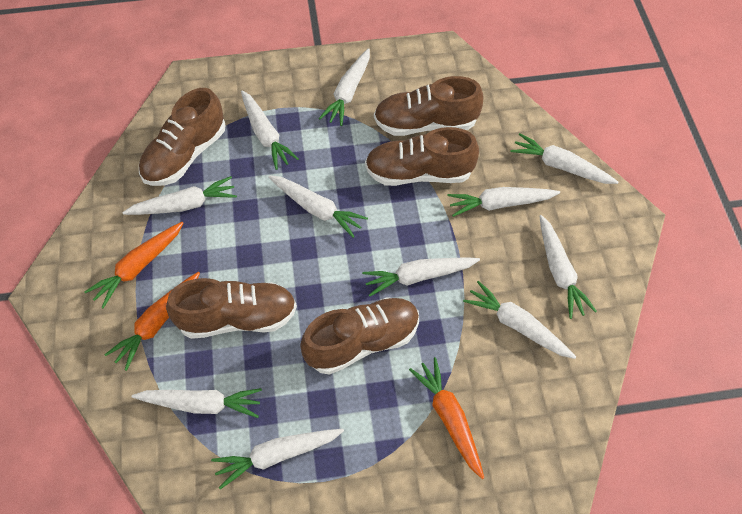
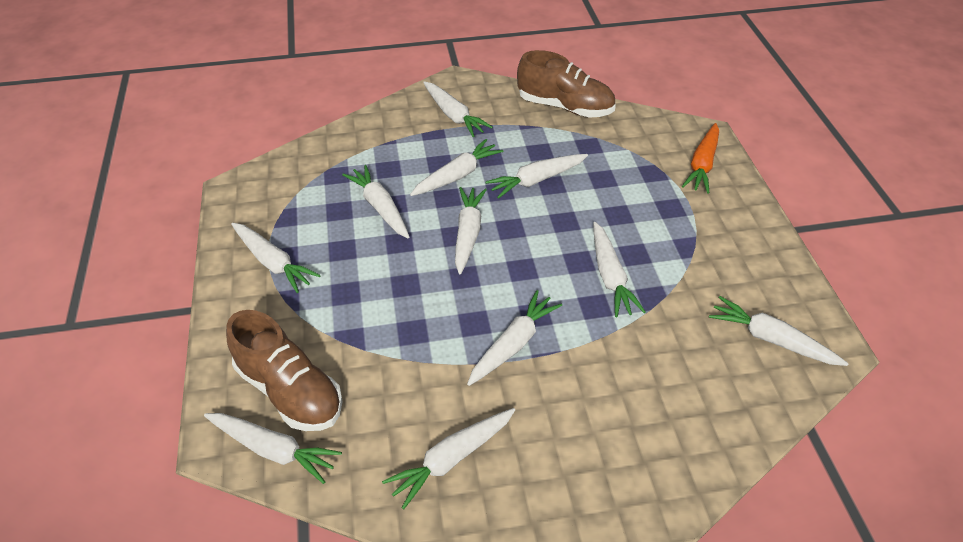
brown shoe: [139,88,226,186] [166,278,297,339] [300,297,419,375] [365,127,479,186] [374,76,484,136] = 5 -> [226,310,343,431] [517,50,616,118] = 2
orange carrot: [84,222,183,308] [104,272,200,371] [409,357,484,479] = 3 -> [682,123,719,194] = 1

